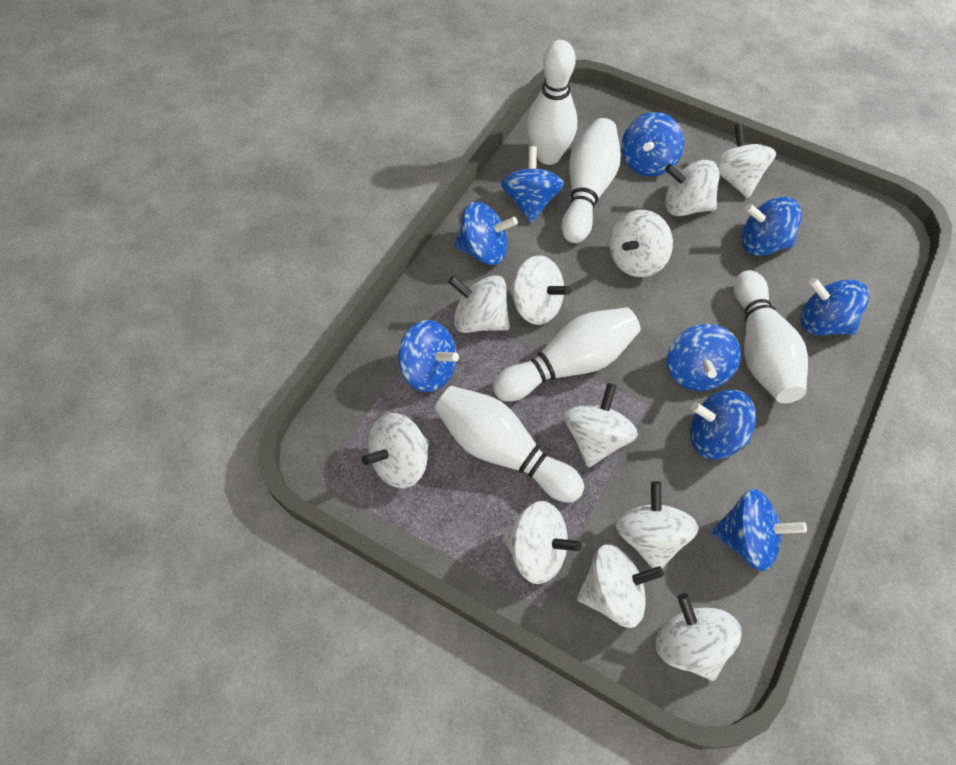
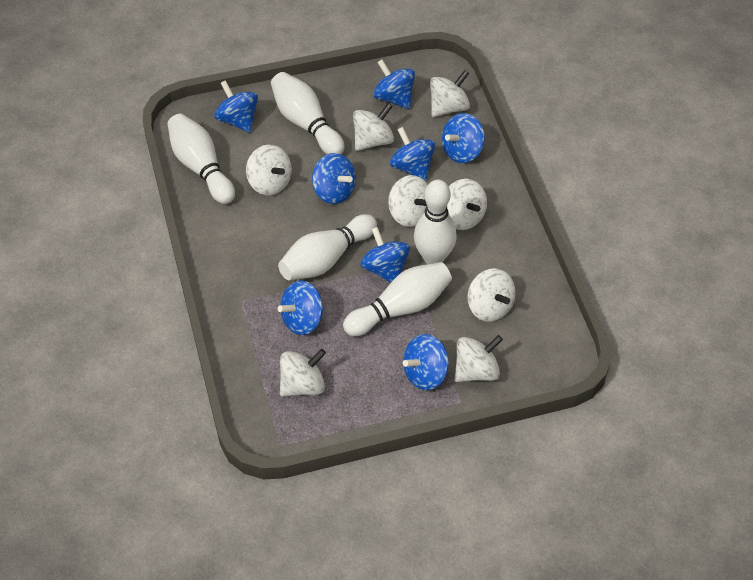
blue spinning top: [398,320,459,392] [454,202,518,265] [500,146,564,223] [622,112,684,176] [667,324,741,391] [690,390,756,459] [711,489,807,571] [742,197,802,256] [801,278,869,335] = 9 -> [214,80,258,133] [278,281,324,335] [312,153,356,204] [360,227,410,283] [373,59,415,109] [390,127,435,181] [403,334,449,390] [442,113,485,163] = 8
white spinning top: [362,413,429,489] [448,275,510,333] [502,501,582,584] [509,255,571,325] [564,383,638,468] [577,544,664,628] [610,210,673,277] [615,481,699,568] [656,593,742,681] [665,160,719,216] [713,123,776,198] = 11 -> [246,145,292,195] [280,349,326,397] [353,103,394,151] [388,175,428,227] [430,70,470,117] [447,179,487,230] [455,335,503,382] [468,268,516,322] = 8

